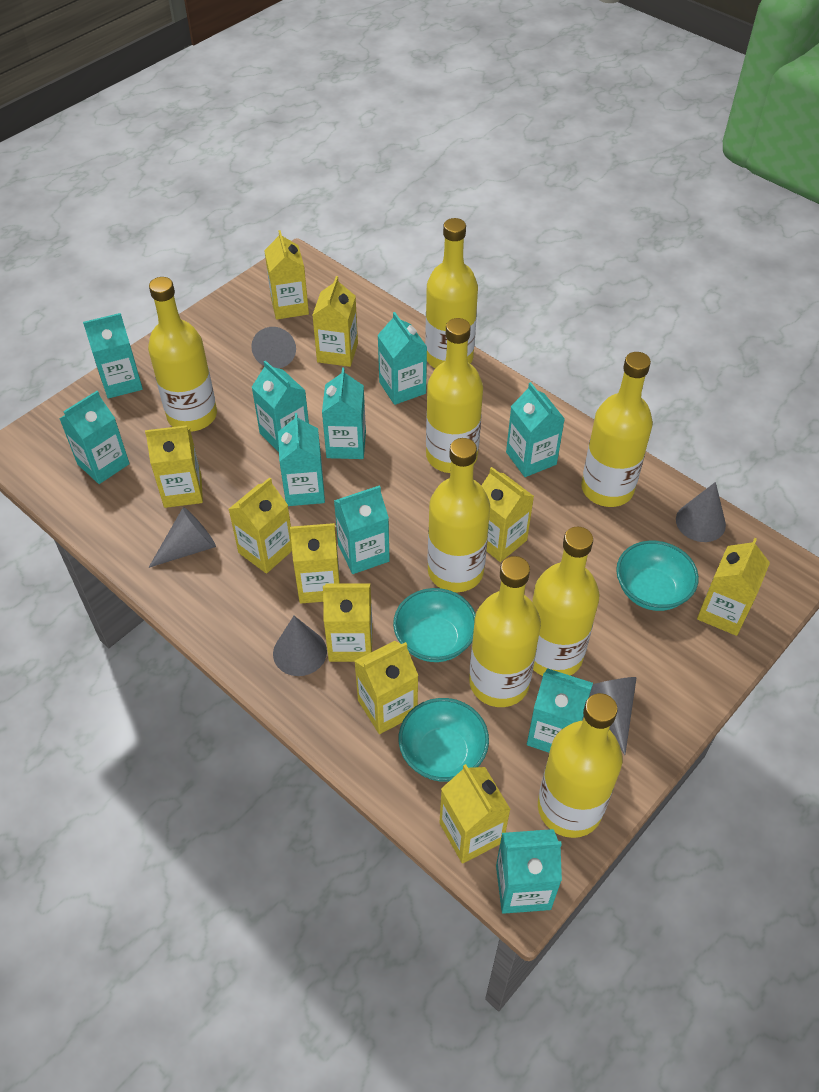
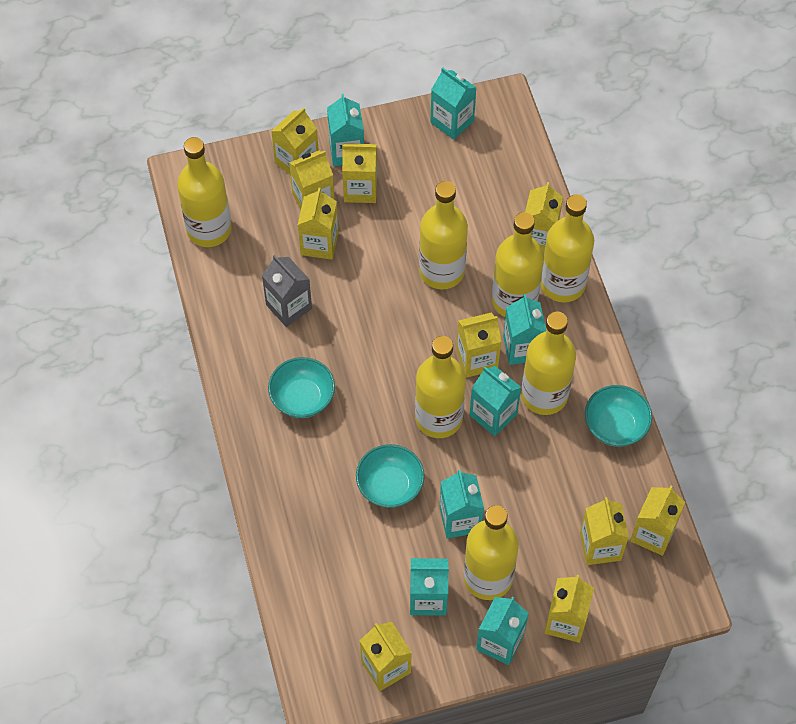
grey carton: none = 0 -> [262,255,312,327] = 1
grey cone: [148,507,216,568] [251,327,296,368] [273,616,327,676] [589,677,637,755] [676,482,726,542] = 5 -> none = 0
turquoise carton: [59,391,130,484] [83,313,143,399] [252,360,309,452] [278,413,325,506] [322,368,366,459] [334,485,390,574] [378,312,427,405] [496,829,562,914] [506,382,565,477] [527,668,593,753] = 10 -> [327,94,364,166] [410,558,449,616] [431,68,476,140] [440,470,484,539] [470,366,521,436] [476,597,529,665] [503,294,546,365] = 7
yellow bottle: [148,277,217,432] [425,218,478,368] [426,318,483,473] [427,438,490,592] [469,556,541,707] [532,527,600,676] [538,693,623,838] [581,352,653,507] = 8 -> [177,137,231,247] [415,336,466,438] [419,181,468,290] [463,505,519,600] [492,212,544,317] [521,311,576,415] [541,194,594,303] = 7

